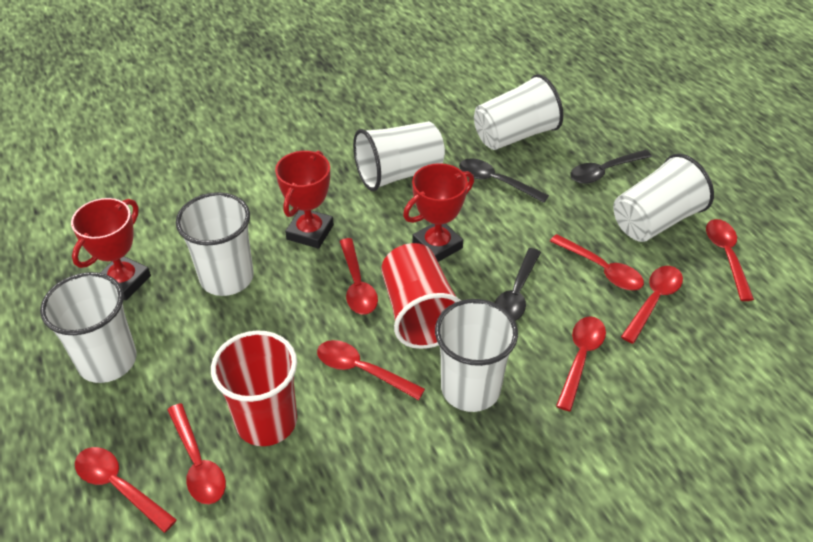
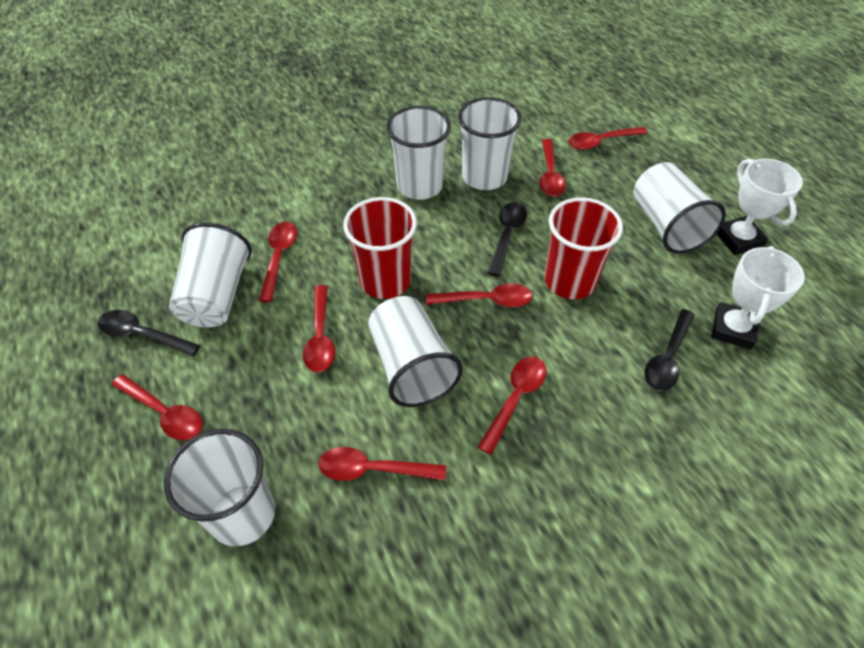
red trophy: [71,198,151,300] [275,151,334,249] [403,163,474,262] = 3 -> none = 0
white trophy: none = 0 -> [711,246,805,349] [717,159,803,255] = 2

